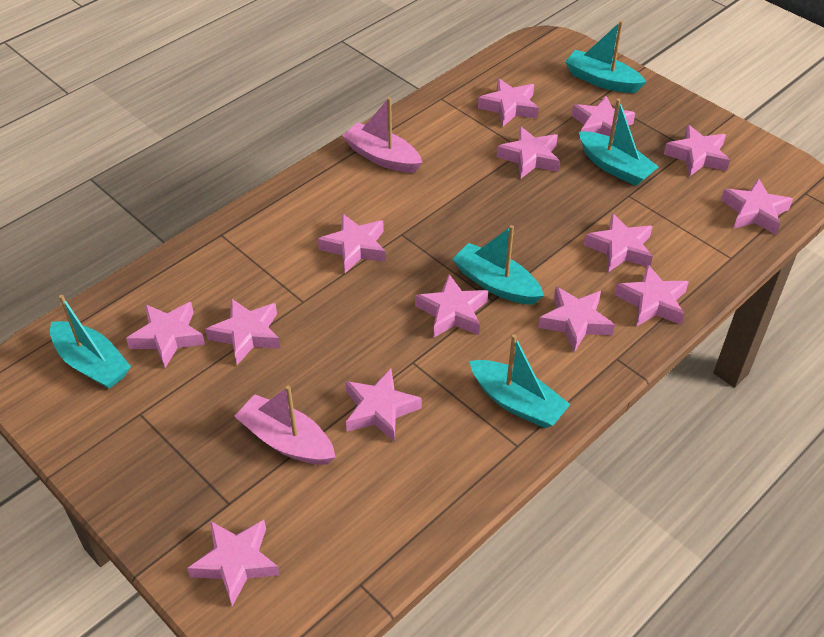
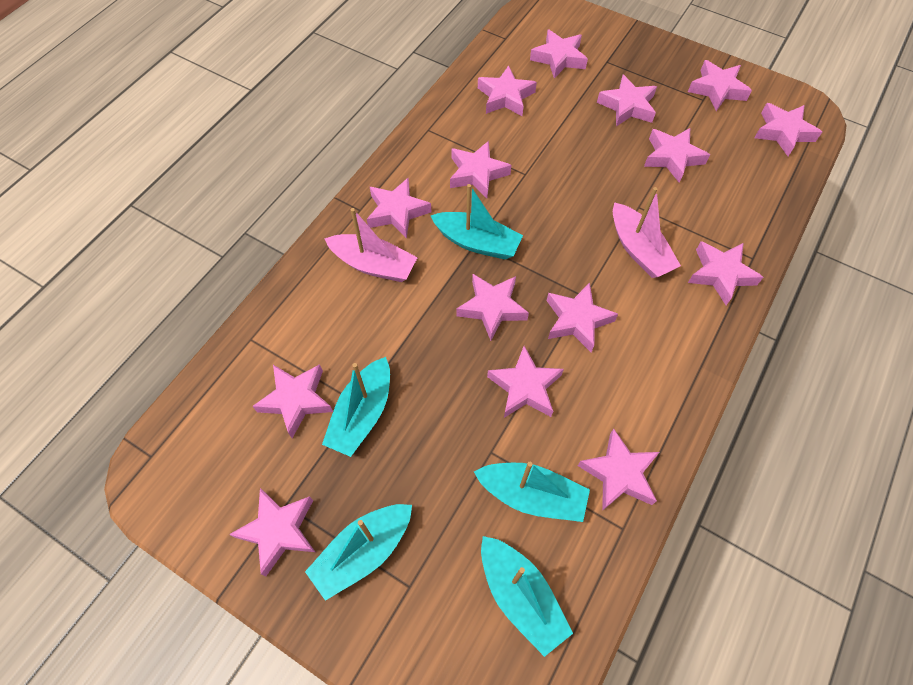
pink star: [126,302,205,368] [187,520,280,606] [205,298,281,365] [318,213,386,273] [345,368,422,443] [415,274,488,338] [478,78,539,126] [497,126,560,178] [538,287,615,352] [572,96,635,140] [584,213,653,272] [615,264,689,327] [664,124,730,177] [721,178,793,235] = 14 -> [229,488,315,577] [253,364,333,438] [367,178,431,239] [450,141,511,198] [457,274,529,341] [478,65,537,116] [487,346,564,418] [530,29,588,79] [547,282,618,352] [578,429,660,511] [597,75,657,126] [644,128,710,183] [688,60,752,111] [688,241,763,305] [754,103,822,156] = 15

